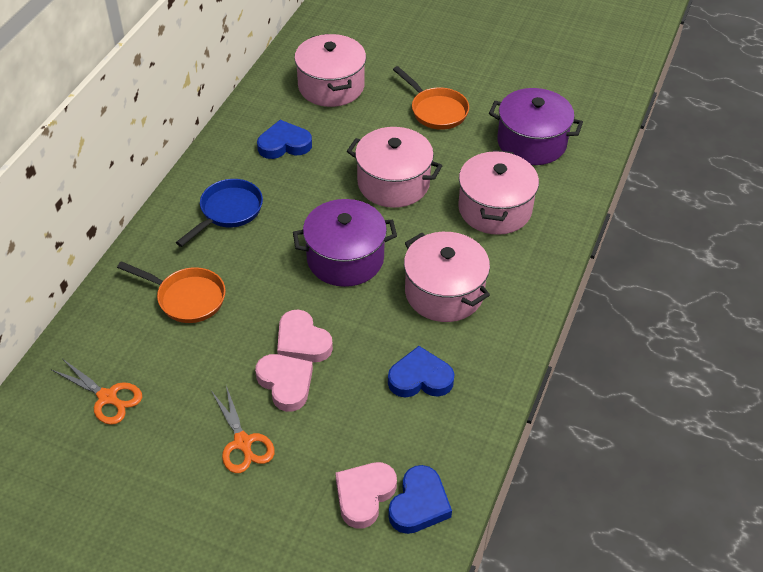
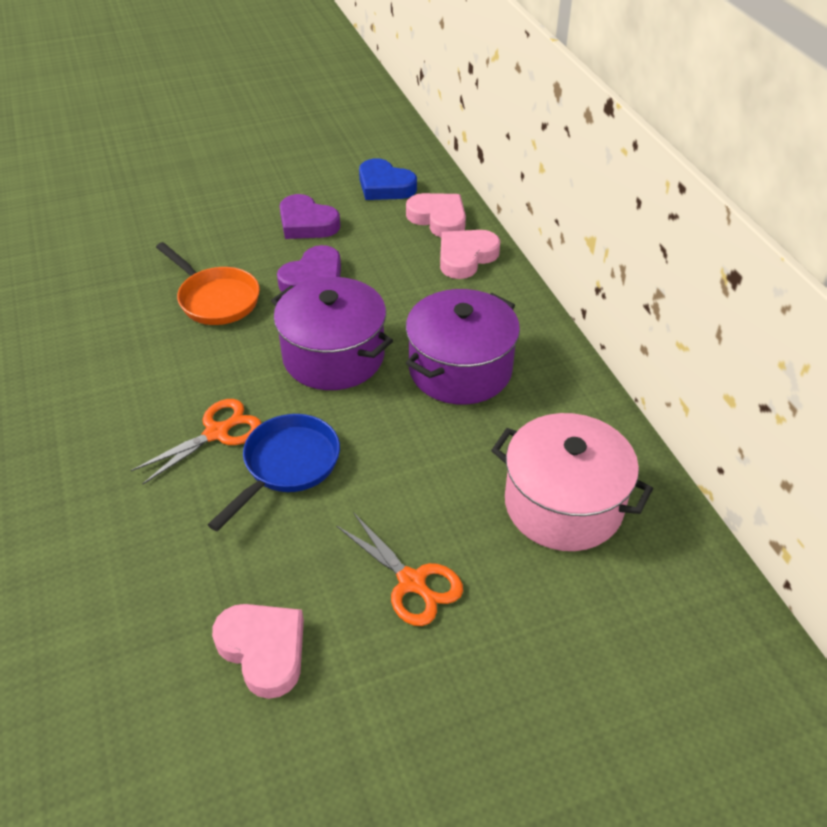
blue heart: [257,120,312,159] [388,346,454,398] [388,465,452,534] = 3 -> [359,158,417,200] = 1
orange pan: [117,261,226,323] [393,66,469,130] = 2 -> [156,242,260,325] = 1
pink pot: [294,34,366,107] [347,127,442,208] [404,232,490,322] [458,150,539,235] = 4 -> [491,413,653,551] = 1
purple heart: none = 0 -> [277,245,341,292] [280,194,340,239] = 2

